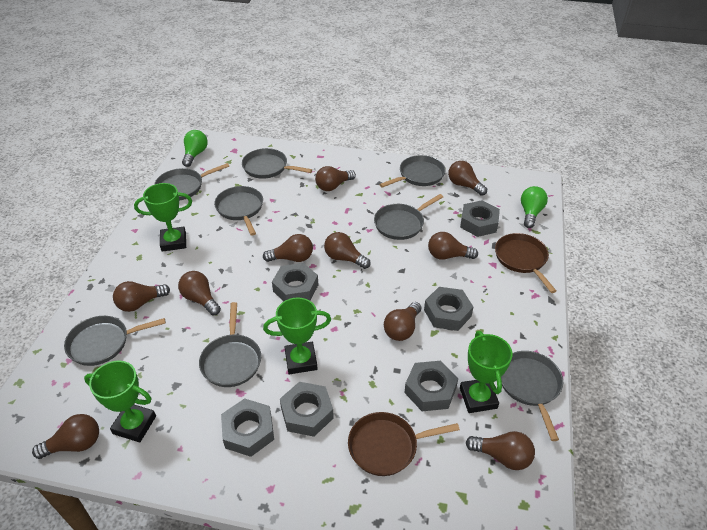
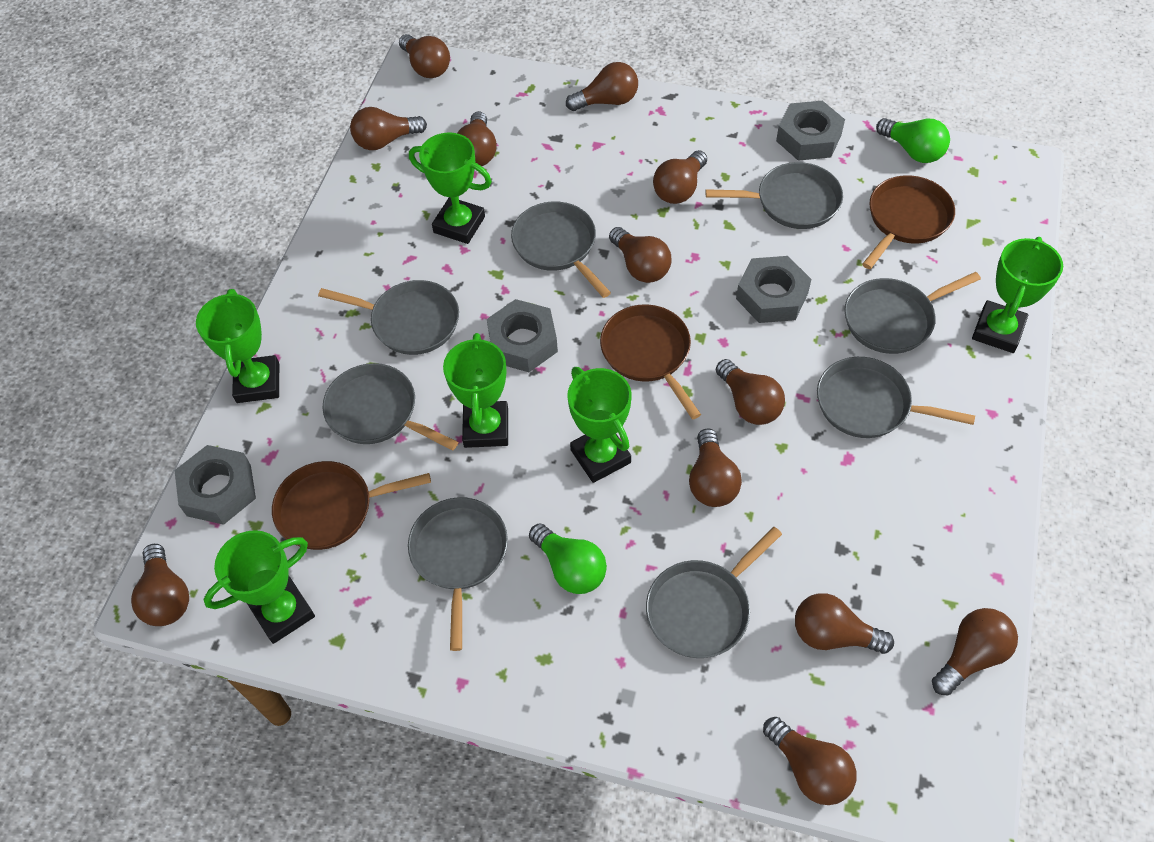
brown light bulb: [32,414,99,459] [113,281,170,312] [178,271,221,315] [263,234,313,262] [315,166,356,191] [324,232,371,269] [384,302,421,341] [428,232,478,260] [448,161,487,196] [466,431,535,470] = 10 -> [131,544,189,626] [350,107,427,150] [399,34,450,78] [457,111,497,166] [566,62,638,111] [609,227,672,283] [653,150,707,204] [689,428,742,507] [716,359,785,425] [763,717,857,805] [795,593,894,654] [932,608,1018,695] = 12
brown pan: [348,412,460,476] [495,233,556,293] = 2 -> [272,461,431,550] [600,304,701,419] [862,175,955,269] = 3
green trophy: [84,361,156,442] [134,183,192,252] [263,297,331,374] [460,331,512,413] = 4 -> [196,289,279,403] [204,530,315,644] [409,132,492,244] [443,333,508,448] [567,367,632,483] [972,237,1063,353] = 6
grey nut: [221,398,274,457] [272,263,318,301] [280,382,334,437] [404,361,458,411] [424,287,473,331] [460,200,500,237] = 6 -> [175,445,256,525] [487,299,558,372] [736,256,812,323] [776,101,845,161] = 4

